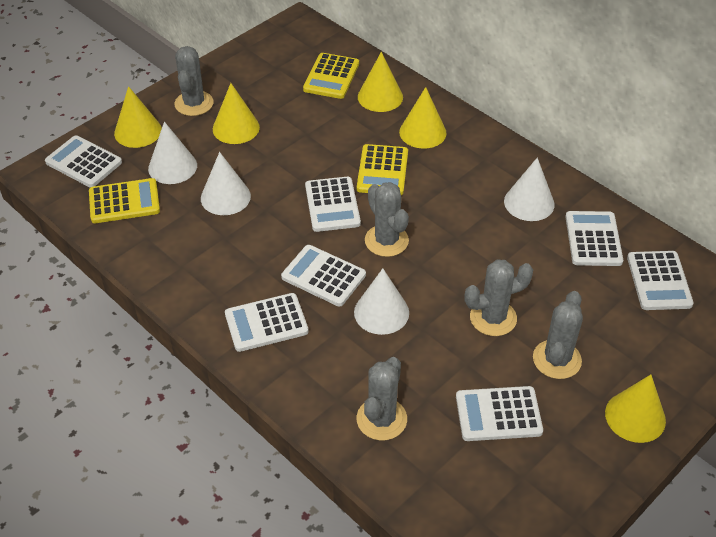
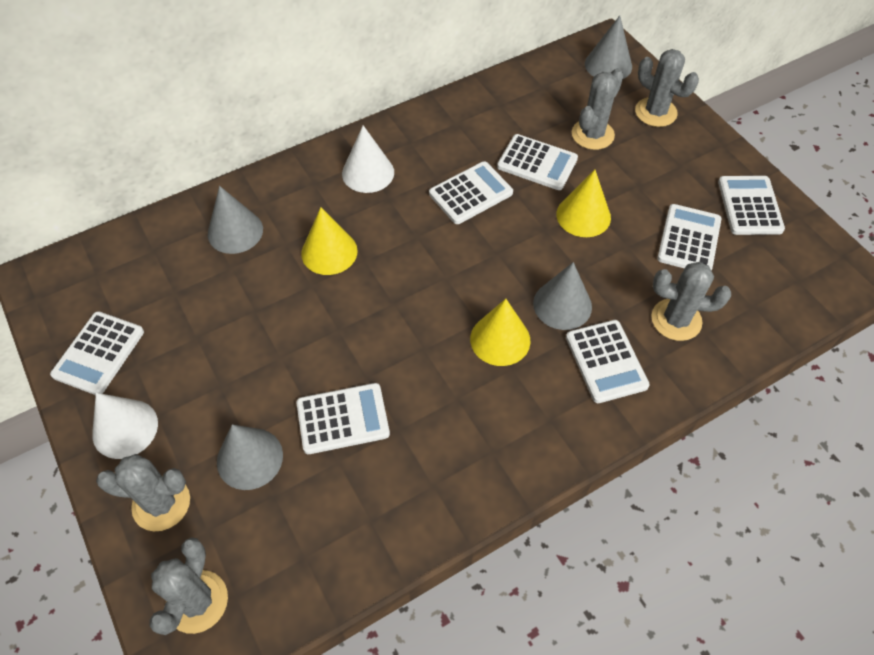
grey cone: none = 0 -> [208,186,263,254] [217,424,283,490] [533,262,592,330] [585,15,632,79] = 4
white cone: [148,122,197,184] [201,152,251,215] [354,268,409,335] [504,158,555,221] = 4 -> [92,393,158,459] [342,125,394,193] = 2
yellow calculator: [89,178,160,223] [303,53,359,99] [357,144,408,195] = 3 -> none = 0
yellow cone: [114,86,162,148] [213,83,260,144] [358,52,403,112] [399,87,447,149] [605,375,666,443] = 5 -> [301,207,358,275] [470,299,530,366] [556,170,611,237] = 3

